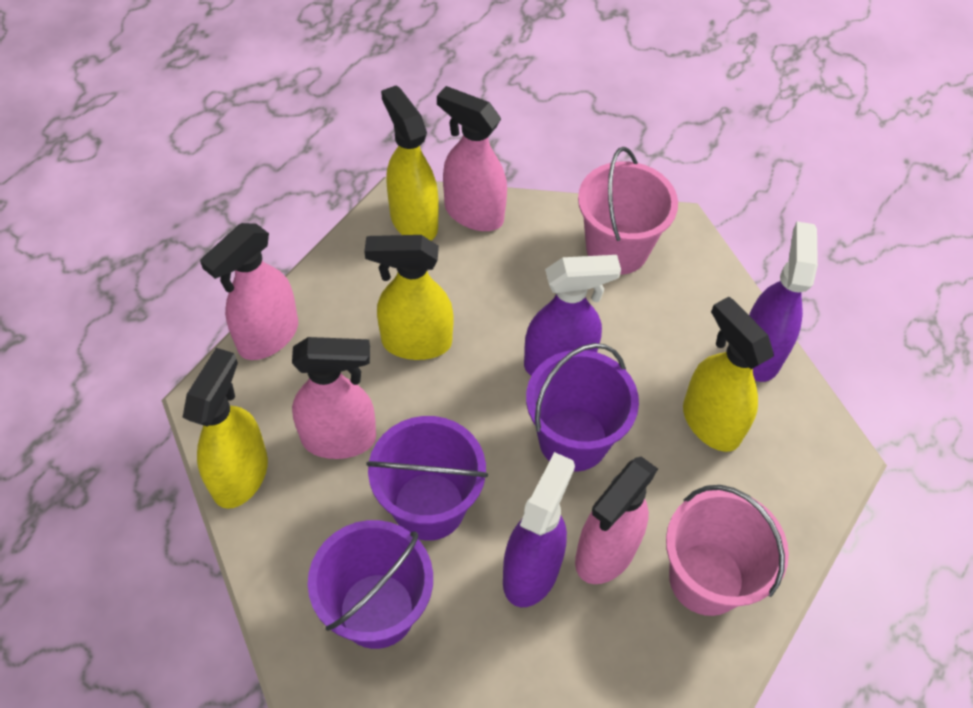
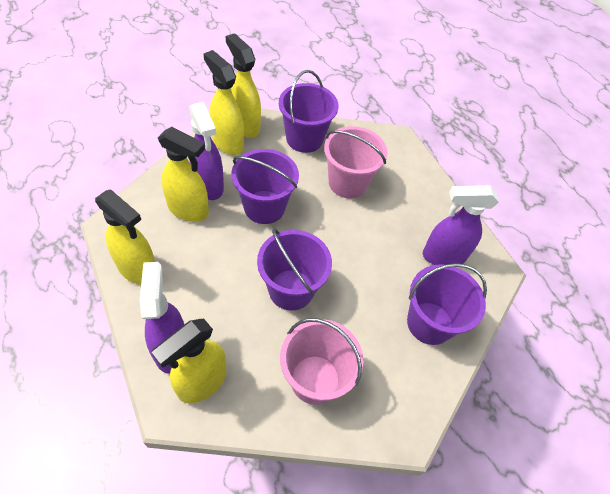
pink spray bottle: [200,223,298,360] [292,337,376,459] [437,86,507,231] [575,456,658,584] = 4 -> none = 0
purple bucket: [308,520,433,649] [366,416,488,541] [526,343,639,472] = 3 -> [231,149,299,224] [257,229,332,310] [279,70,339,153] [407,263,487,345] = 4
yellow spray bottle: [182,348,268,509] [364,235,454,360] [381,85,439,241] [683,297,774,452] = 4 -> [95,189,155,285] [152,319,227,403] [158,127,209,222] [204,50,244,155] [226,33,261,138] = 5

